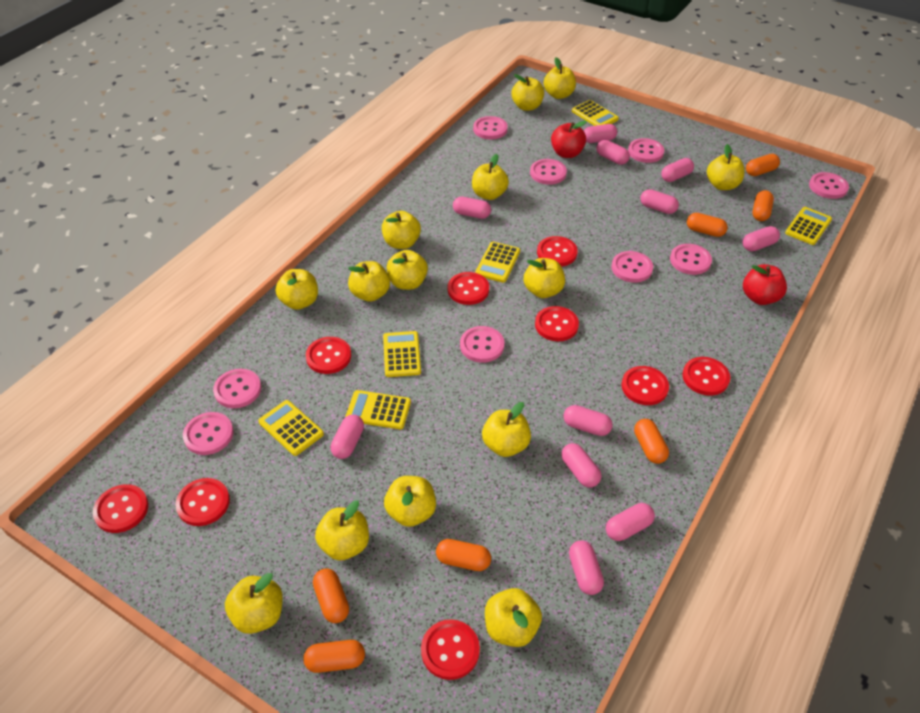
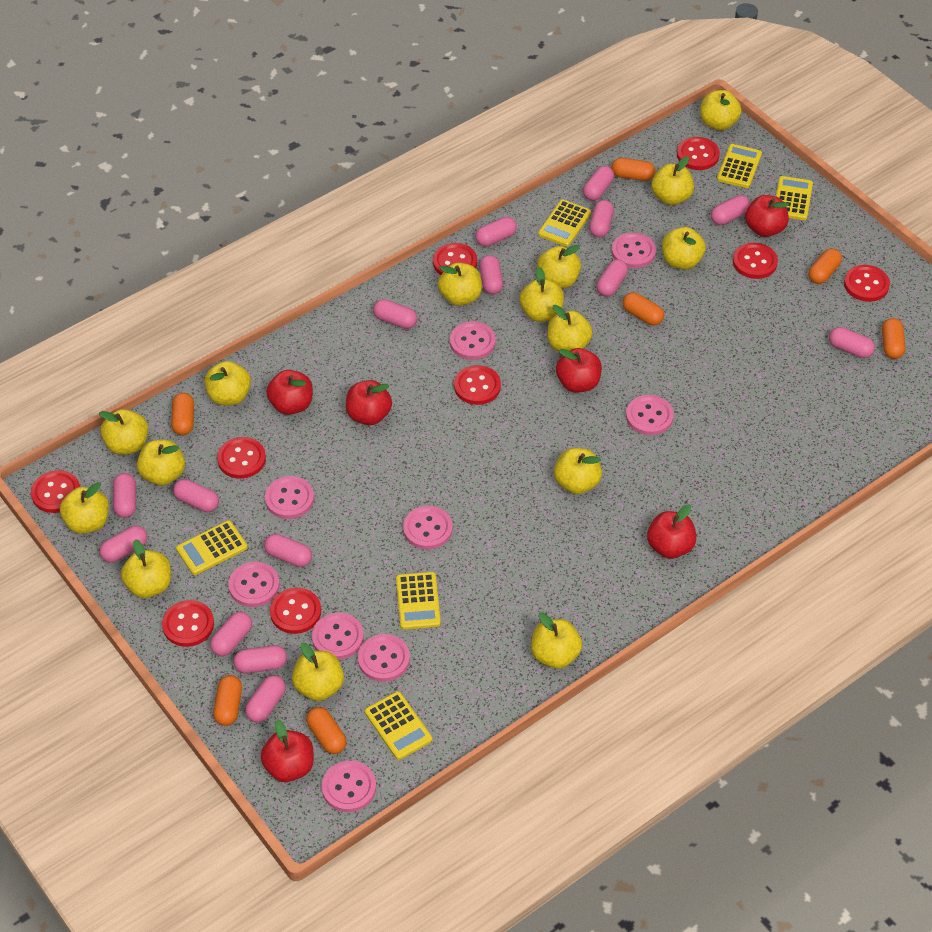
pink capsule: [330,415,364,459] [453,197,491,219] [561,443,601,488] [563,405,613,436] [569,540,604,595] [584,124,617,143] [596,140,630,165] [606,503,655,541] [640,189,679,214] [661,158,694,182] [743,226,780,251] = 11 -> [99,526,147,563] [113,473,136,518] [173,479,219,512] [210,612,252,656] [233,645,287,673] [245,675,286,722] [264,534,312,567] [373,299,417,329] [475,217,517,247] [479,255,503,294] [583,166,614,201] [589,200,614,237] [596,259,628,297] [711,195,750,225] [829,327,875,358] = 15
red apple: [551,120,587,158] [743,264,787,305] = 2 -> [261,720,314,782] [266,370,313,415] [346,380,392,425] [556,348,602,392] [647,505,696,559] [745,195,789,237] = 6
yellow apple: [225,573,283,634] [276,269,318,310] [315,500,369,561] [348,261,390,302] [382,211,421,249] [384,476,436,527] [387,250,428,290] [472,154,509,200] [482,402,531,457] [485,588,542,647] [512,74,544,111] [524,258,565,298] [544,57,576,99] [707,144,745,190] = 14 -> [60,482,109,534] [99,409,148,455] [121,539,171,598] [137,439,185,486] [204,361,251,405] [292,643,344,701] [438,263,482,306] [519,267,564,322] [531,612,582,669] [537,245,581,289] [548,305,593,352] [554,448,602,494] [651,156,694,205] [662,227,706,270] [700,90,742,130] = 15

